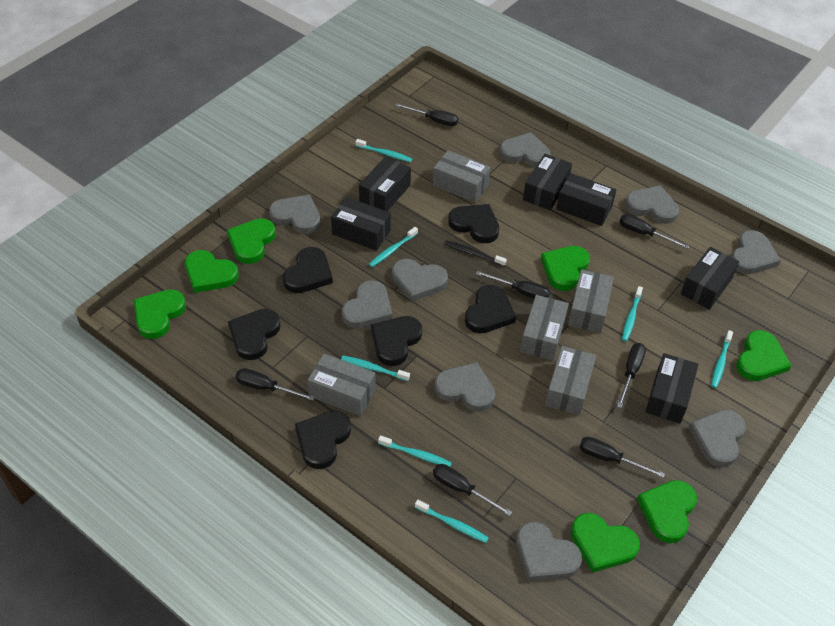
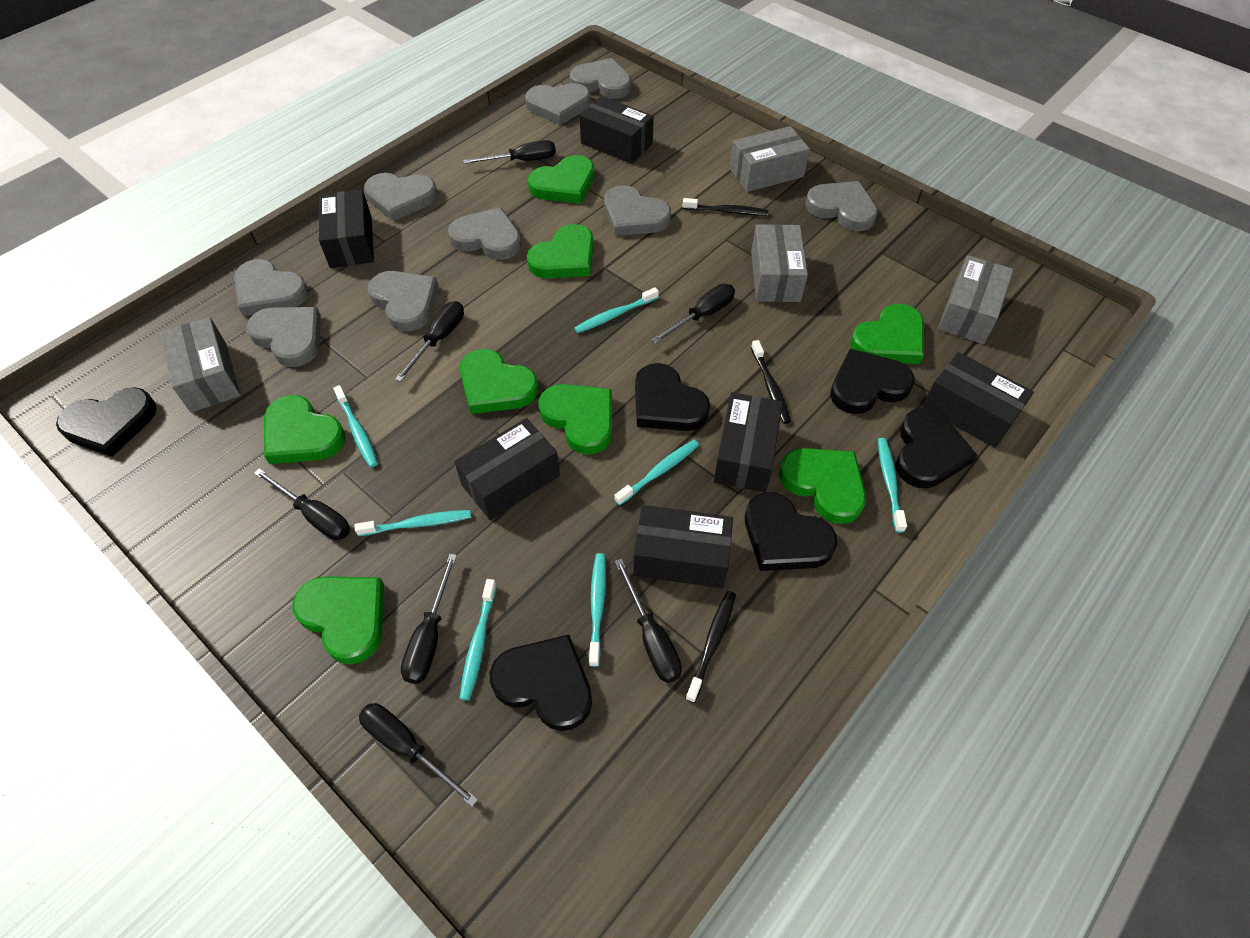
black toothbrush: [444,240,507,266] = 1 -> [683,198,768,216] [685,591,736,703] [751,340,791,424] = 3
green heart: [134,289,186,339] [185,250,239,293] [227,218,276,264] [541,246,590,291] [571,513,640,573] [637,480,697,543] [736,330,792,381] = 7 -> [264,395,346,464] [293,576,384,664] [460,349,538,414] [527,224,594,279] [528,155,594,204] [538,384,612,455] [779,448,866,524] [850,304,924,364] = 8
grey box: [308,354,376,416] [433,150,490,203] [520,295,569,361] [545,346,596,415] [568,269,614,333] = 5 -> [160,317,241,413] [730,126,810,192] [751,224,808,302] [938,255,1014,344] = 4

